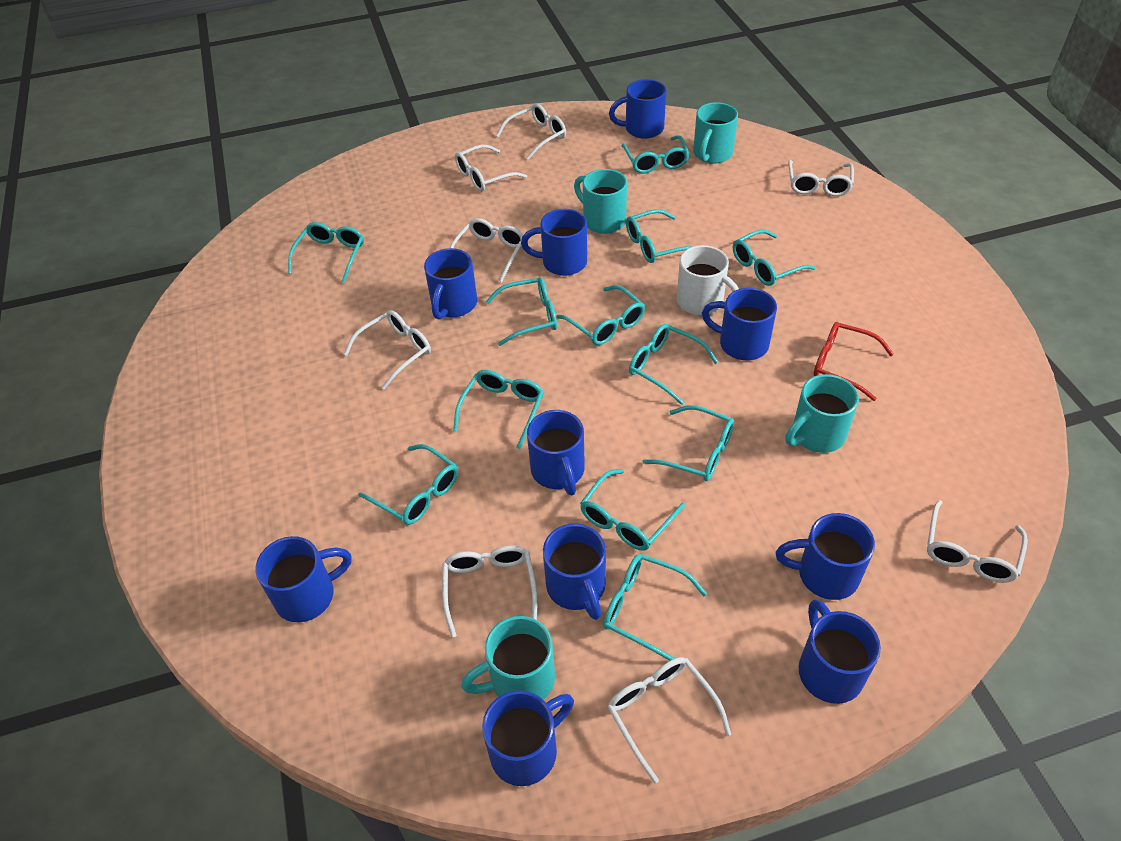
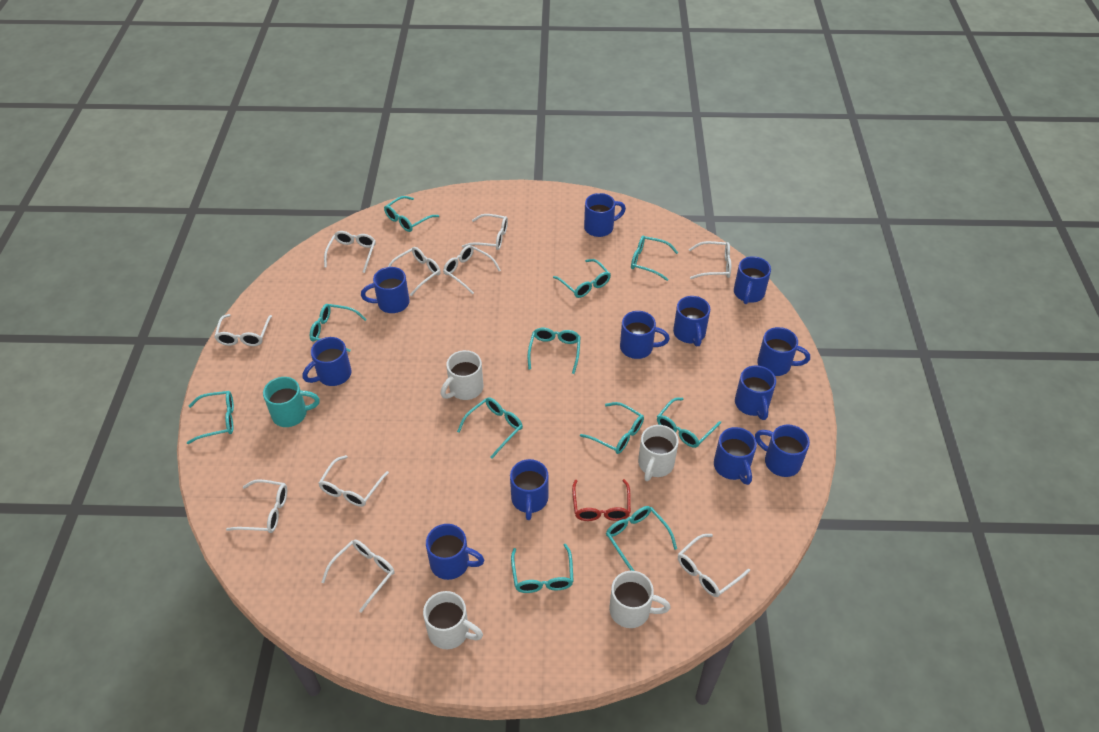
blue mug: [255,536,352,622] [424,248,477,319] [482,690,574,786] [521,209,587,276] [527,410,585,495] [543,524,606,620] [609,79,667,139] [702,288,777,360] [776,513,875,600] [799,600,881,704] = 10 -> [303,337,351,386] [361,267,410,313] [426,524,485,580] [510,459,549,520] [584,193,626,237] [620,311,670,359] [673,296,710,346] [714,427,757,485] [734,256,771,304] [735,365,776,420] [755,425,810,477] [757,327,810,376] = 12
turquoise glasses: [288,222,364,282] [358,444,458,525] [453,370,544,449] [485,277,557,346] [557,285,645,345] [580,469,685,551] [603,554,707,661] [621,135,690,173] [626,209,693,263] [629,324,718,405] [643,405,734,481] [733,229,816,286] = 12 -> [187,391,234,444] [310,304,367,352] [384,196,439,232] [457,398,523,459] [511,544,574,593] [527,328,581,374] [553,259,611,298] [580,402,644,454] [606,506,677,571] [631,236,678,281] [657,398,721,448] = 11
turquoise mug: [461,616,555,700] [574,169,627,234] [693,102,738,164] [785,374,859,453] = 4 -> [263,377,320,427] = 1
white glasses: [344,310,431,389] [442,545,538,637] [450,218,523,282] [455,144,527,192] [496,104,566,160] [607,657,731,784] [788,160,854,196] [927,500,1028,583] = 8 -> [214,314,272,346] [226,479,287,533] [318,455,389,507] [321,540,395,613] [324,231,376,273] [388,247,441,296] [443,245,501,294] [462,214,508,250] [678,534,750,597] [689,241,731,279] = 10
white mug: [677,245,739,315] = 1 -> [423,591,483,649] [441,350,483,400] [609,571,671,628] [638,425,679,481] = 4

